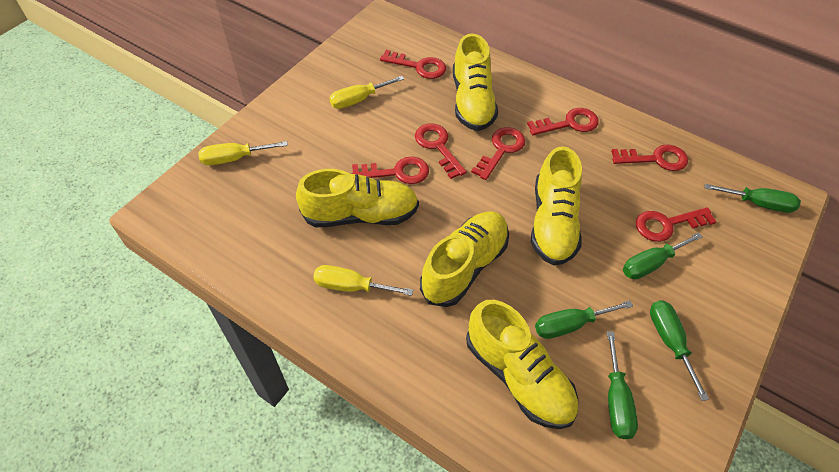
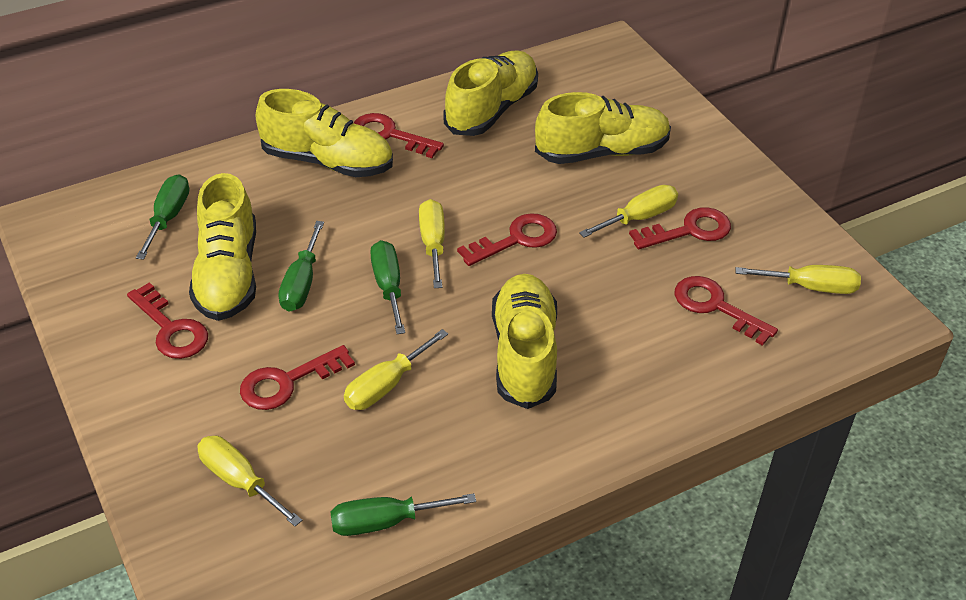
green screwdriver: [535,300,633,339] [607,331,638,439] [623,232,703,279] [650,300,709,401] [705,184,801,213] = 5 -> [136,174,189,260] [278,221,324,312] [330,493,476,536] [370,240,405,334] = 4
red key: [351,157,429,184] [380,50,446,79] [415,124,467,179] [471,127,525,180] [527,108,599,135] [611,144,688,171] [636,207,717,242] = 7 -> [127,282,208,359] [240,345,355,410] [354,113,444,158] [457,213,557,266] [629,207,731,249] [675,276,778,346] = 6
yellow screwdriver: [198,141,288,165] [313,265,413,296] [329,76,404,109] = 3 -> [197,436,302,526] [344,329,448,410] [419,199,445,288] [579,185,678,237] [735,265,861,294] = 5

